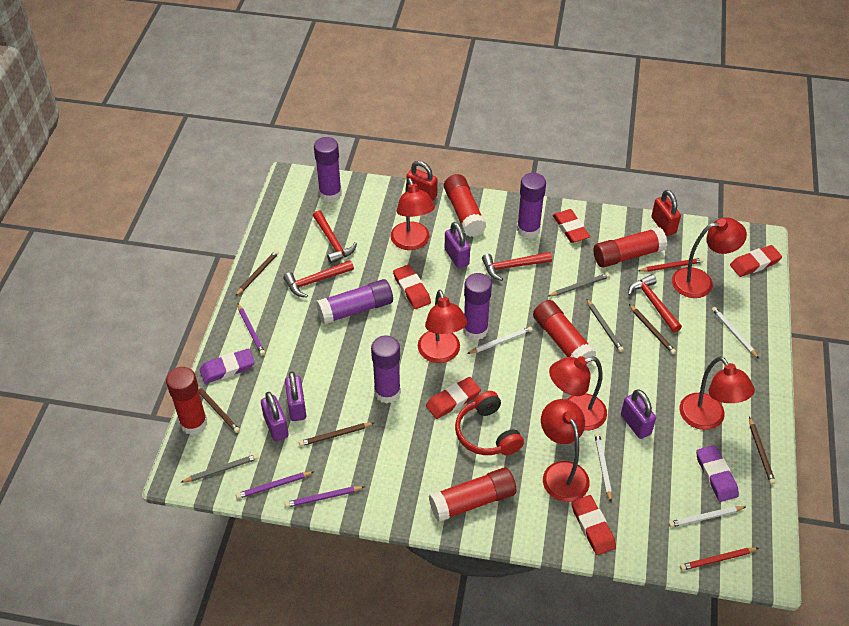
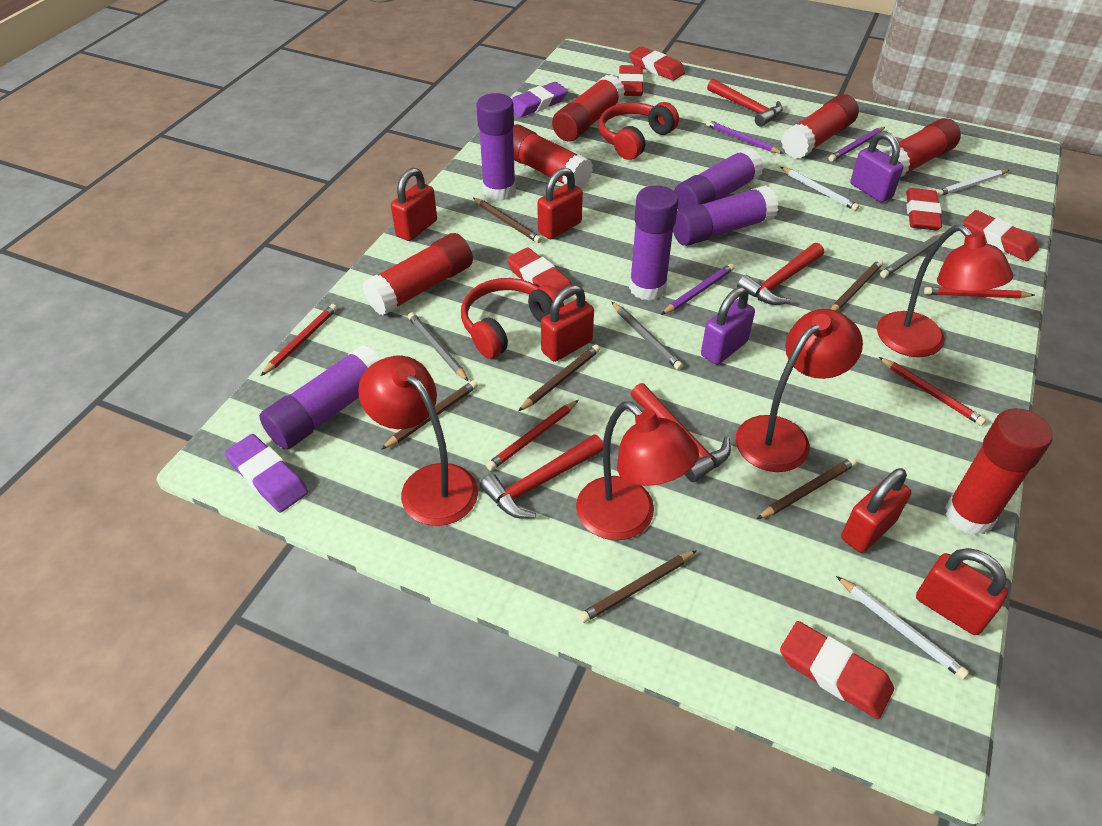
brown pencil: [198,386,240,433] [235,250,279,296] [299,423,374,446] [629,304,676,354] [749,417,776,485] = 5 -> [381,380,478,450] [473,198,542,243] [518,345,600,411] [578,550,697,623] [757,457,857,519] [831,259,883,311] = 6
purple padlock: [261,392,289,441] [285,371,306,421] [445,222,470,268] [621,389,656,439] = 4 -> [701,287,755,365] [850,131,904,202] = 2
red eraser: [393,265,431,309] [426,377,481,419] [553,209,590,243] [572,495,616,555] [730,245,782,277] = 5 -> [507,247,574,300] [619,65,644,96] [629,46,685,81] [780,621,894,719] [906,188,942,230] [963,210,1039,261] = 6
red glue stick: [166,367,207,435] [429,467,516,522] [444,174,486,237] [533,300,596,366] [593,227,667,268] = 5 -> [362,233,473,316] [513,124,593,189] [552,74,625,142] [781,94,859,159] [881,118,961,177] [945,408,1053,535] = 6
red headphones: [455,391,524,455] = 1 -> [461,278,564,359] [599,102,679,160] = 2
red lamp: [390,178,435,250] [418,290,467,363] [541,399,590,502] [549,356,607,431] [672,217,747,298] [679,356,755,430] = 6 -> [358,356,478,526] [576,401,699,540] [736,309,863,472] [877,225,1013,357] = 4
red padlock: [406,161,438,201] [651,190,681,236] = 2 -> [391,168,437,241] [537,168,583,239] [541,285,594,362] [841,468,911,553] [916,548,1008,635] = 5
red pencil: [638,258,704,272] [680,548,759,571] = 2 -> [261,304,337,376] [486,400,579,471] [879,357,986,426] [924,287,1034,298] = 4
white pencil: [467,327,533,354] [594,433,612,502] [668,506,745,527] [712,307,759,359] = 4 -> [780,167,859,211] [836,576,969,679] [937,170,1009,197] = 3

